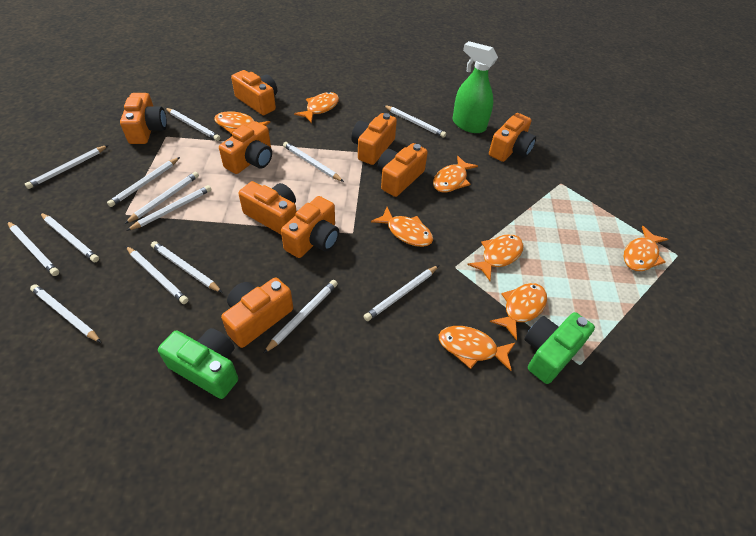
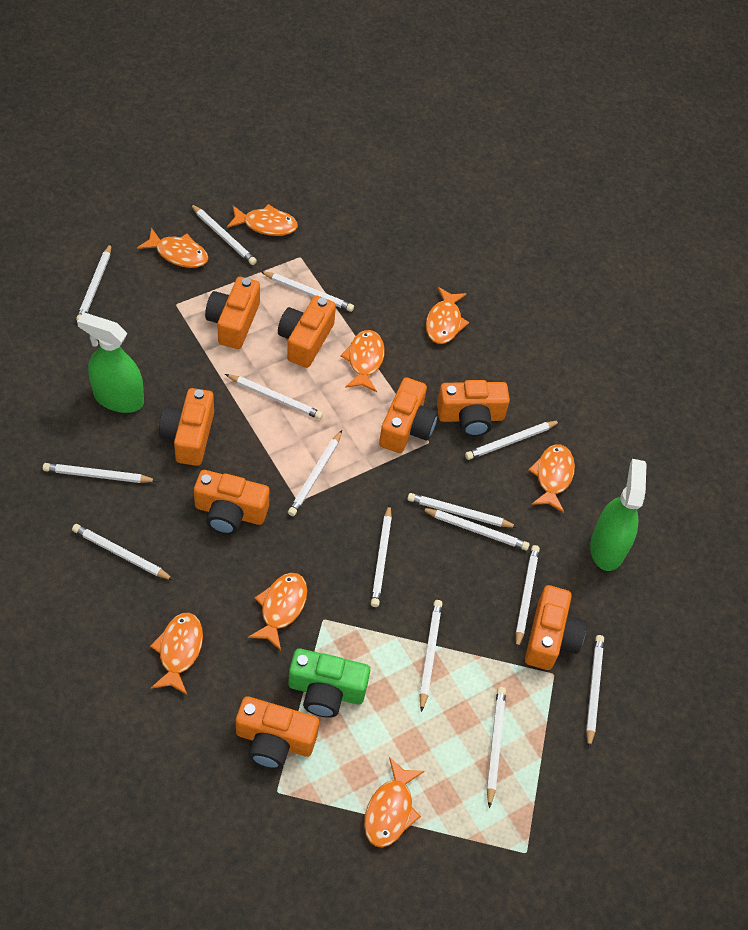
green camera: [158,328,238,399] [524,312,595,384] = 2 -> [288,648,370,718] = 1
green spray bottle: [453,41,498,133] = 1 -> [77,313,144,413] [590,459,647,571] = 2
orange camera: [120,93,167,144] [219,121,272,174] [221,277,293,348] [231,70,277,115] [238,181,297,234] [281,196,339,258] [351,113,397,165] [378,143,428,197] [489,113,536,162] = 9 -> [159,388,214,466] [194,470,269,535] [205,277,260,349] [236,696,319,769] [278,296,336,368] [379,378,438,453] [437,380,510,437] [525,585,587,670] = 8
white pencil: [7,221,59,276] [25,145,109,189] [30,284,101,343] [40,213,99,262] [107,157,180,207] [125,172,199,224] [126,185,211,231] [126,246,188,304] [151,241,223,293] [165,108,220,141] [263,280,338,354] [283,142,344,182] [363,265,439,321] [383,105,446,138] = 14 -> [43,463,157,483] [72,524,174,580] [76,244,112,321] [190,204,257,265] [225,374,323,419] [260,271,354,312] [288,430,342,516] [371,504,392,607] [407,493,517,528] [419,600,443,712] [421,508,530,550] [465,421,560,460] [487,687,506,808] [516,545,540,649] [586,635,604,748] = 15

